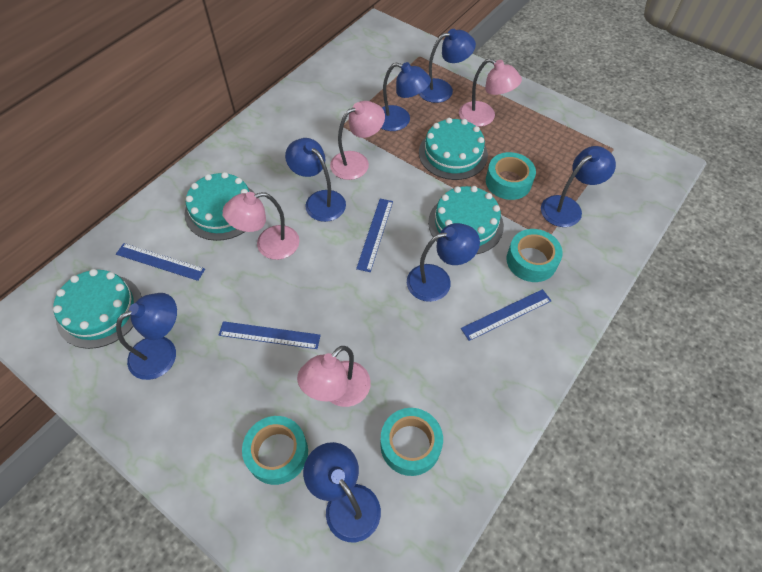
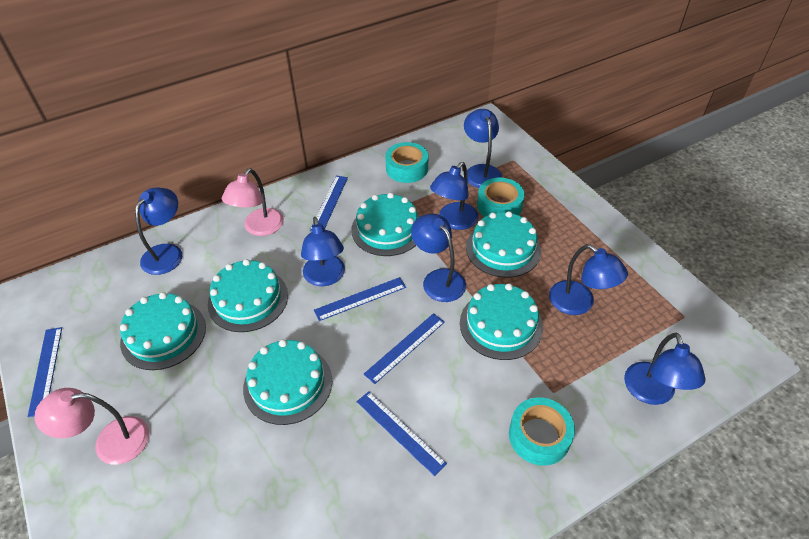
blue ruler: [116,243,205,281] [219,321,321,349] [356,199,393,272] [461,289,551,341] = 4 -> [28,327,62,417] [310,176,348,231] [314,277,406,321] [357,391,447,476] [364,313,445,384] = 5
pink lamp: [223,192,300,260] [297,346,371,407] [330,101,385,180] [459,58,522,127] = 4 -> [34,388,149,465] [222,168,284,236] = 2
turquoise cake: [53,269,142,349] [185,172,254,241] [419,118,488,180] [428,186,504,254] = 4 -> [120,292,206,370] [208,259,288,332] [243,339,332,425] [351,193,419,256] [460,283,543,360] [466,211,541,278] = 6
turquoise tape: [242,416,308,485] [380,408,443,476] [486,152,536,200] [506,229,563,282] = 4 -> [385,142,428,183] [477,178,525,217] [509,397,575,466] = 3

